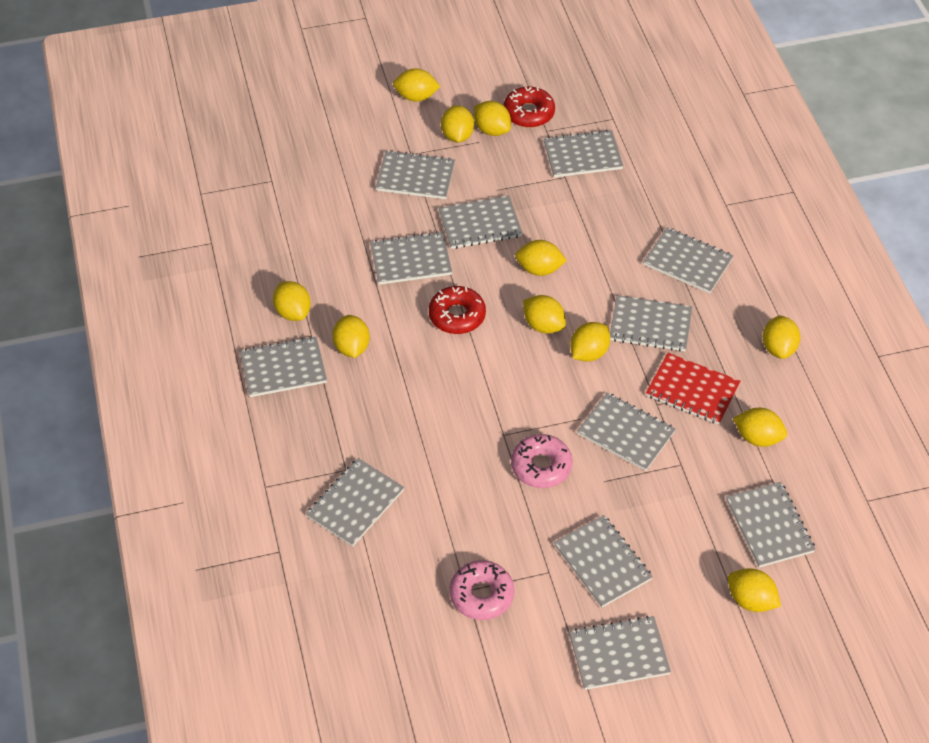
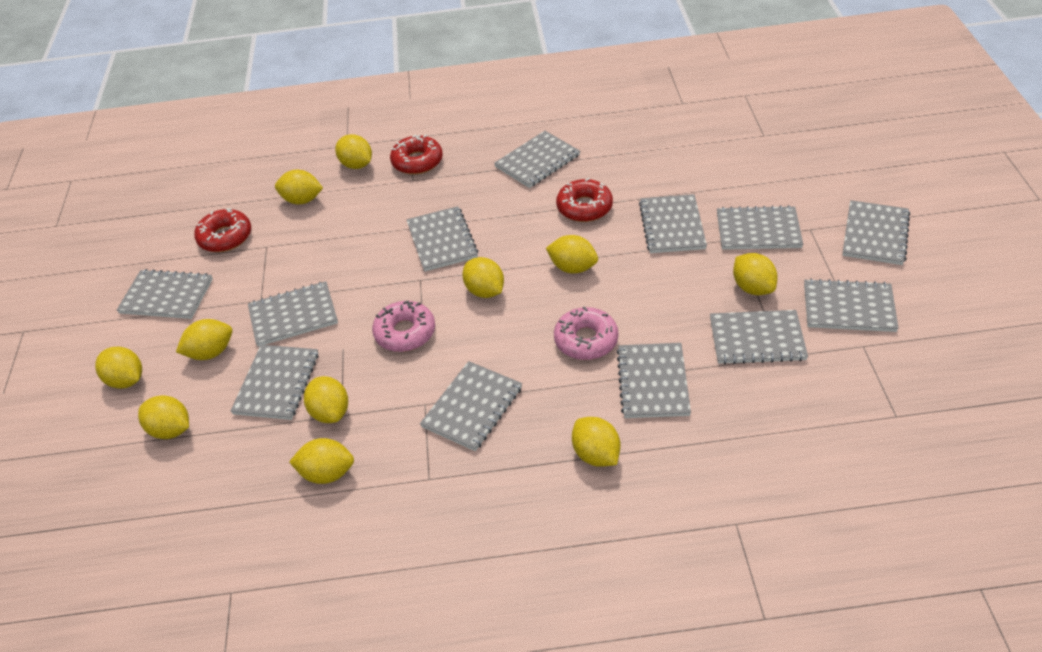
red donut: [429,286,486,334] [503,87,555,127] = 2 -> [194,208,251,252] [390,135,443,174] [556,178,613,222] = 3
red notebook: [646,353,741,424] = 1 -> none = 0

